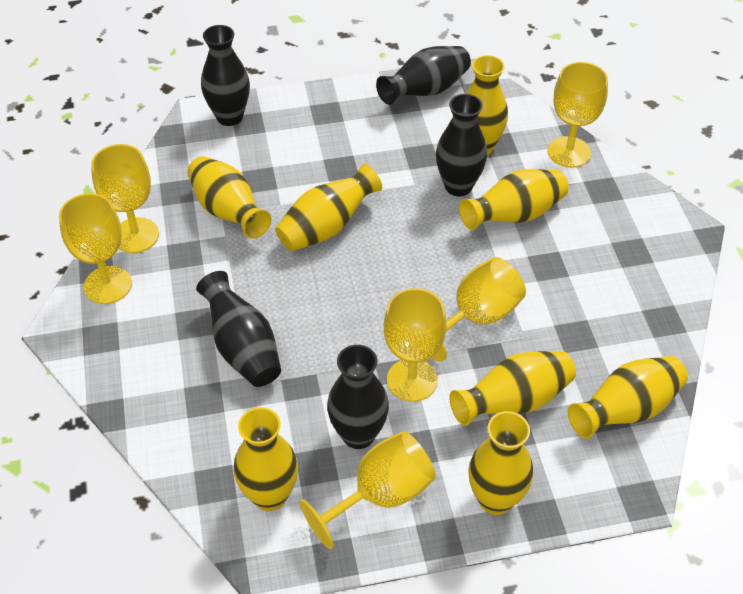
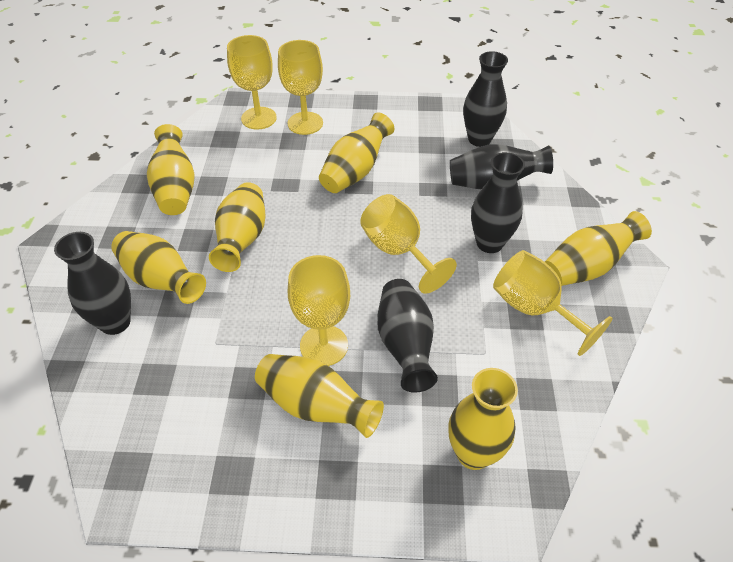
yellow goblet: [59,193,132,304] [91,144,159,253] [299,431,436,549] [384,288,447,402] [432,257,526,362] [548,62,608,168] = 6 -> [227,35,277,130] [278,40,323,135] [288,255,350,366] [360,194,457,294] [493,250,613,356] = 5
yellow vase: [187,156,271,239] [234,407,298,511] [275,164,382,251] [449,351,576,426] [459,169,569,230] [466,55,508,156] [468,411,533,515] [568,356,688,439] = 8 -> [111,231,206,304] [147,124,195,215] [209,182,266,272] [255,354,384,438] [319,113,394,193] [448,368,518,470] [545,211,652,286] = 7

